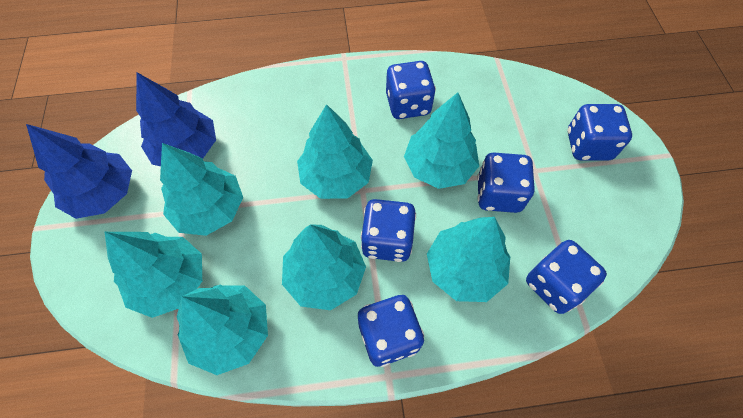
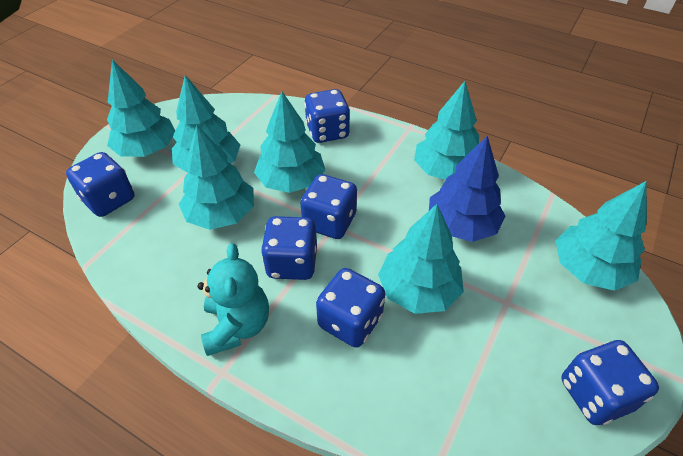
blue tree: [26,124,132,219] [136,72,216,166] = 2 -> [429,136,505,242] = 1
turquoise teddy bear: none = 0 -> [198,243,269,356] = 1

